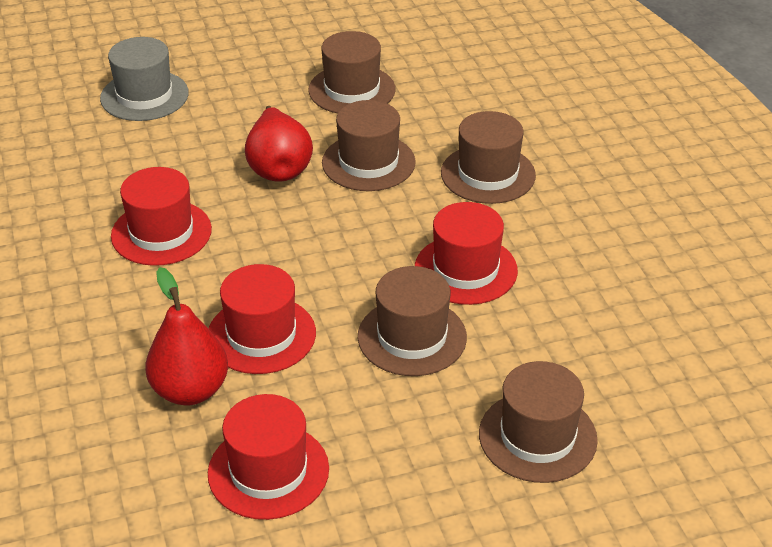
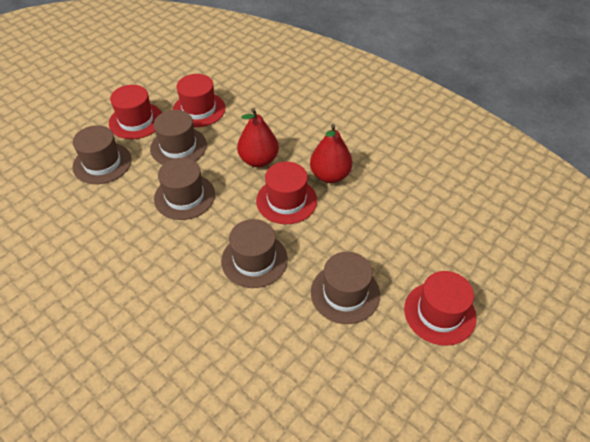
grey hat: [100,37,189,121] = 1 -> none = 0

